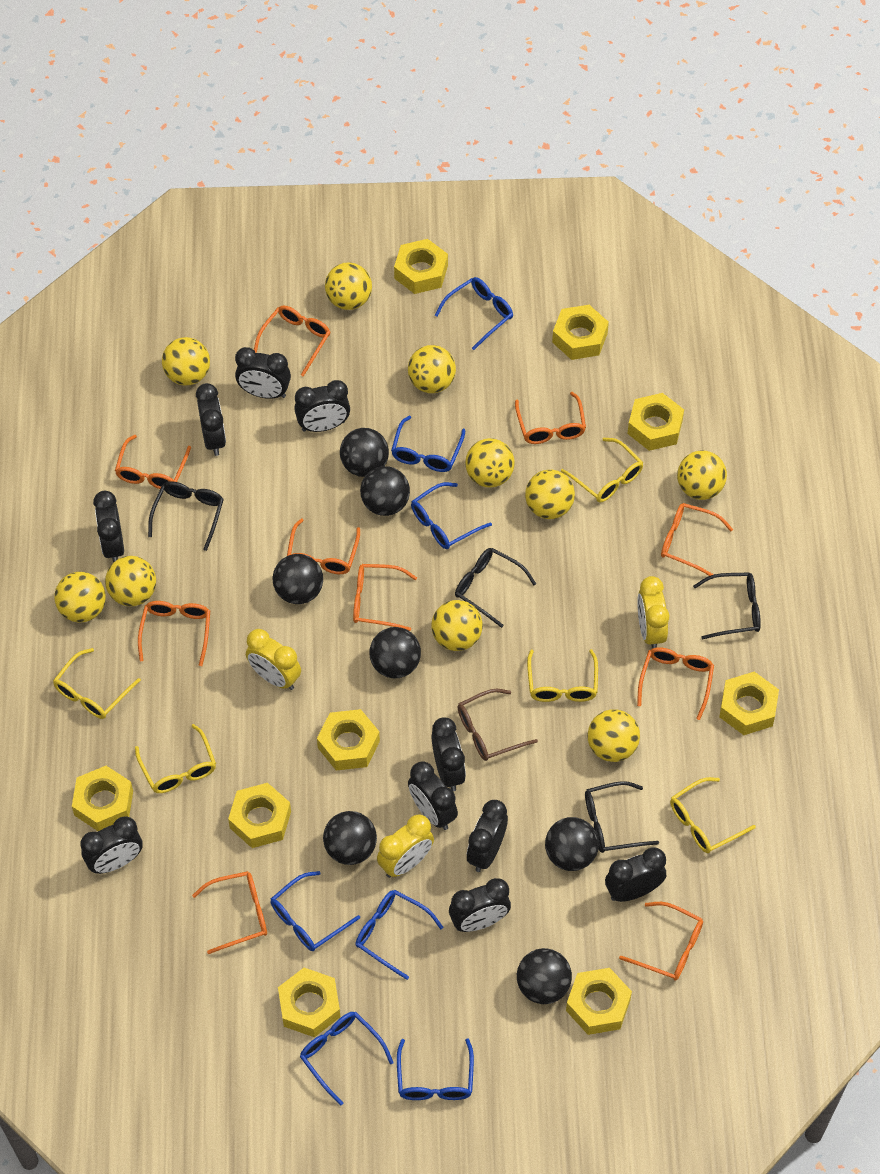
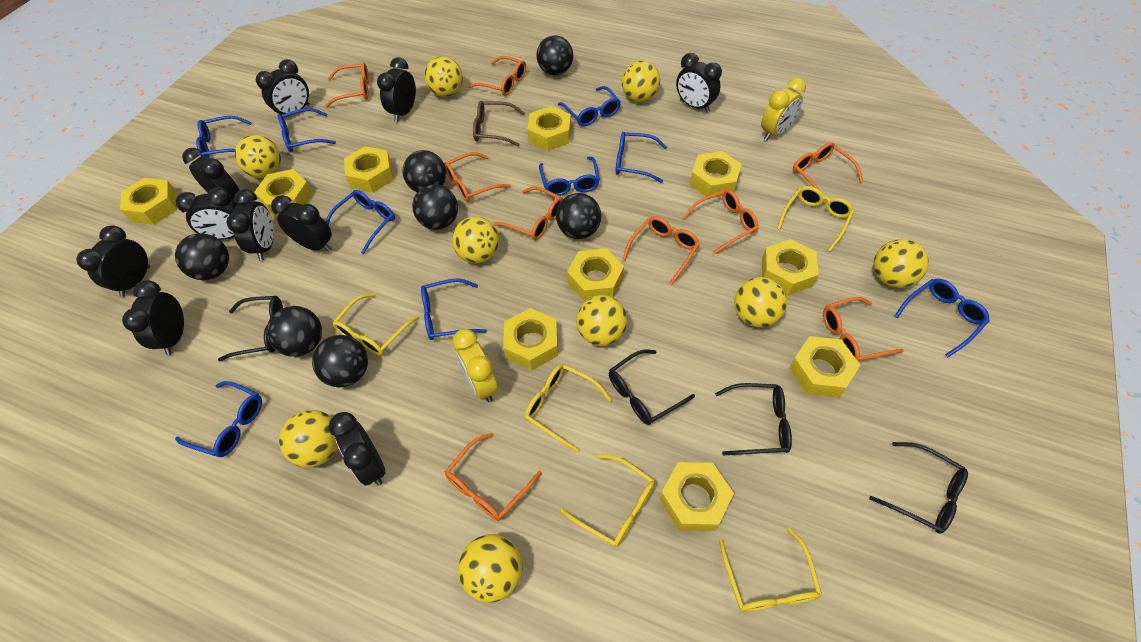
blue glasses: [271,871,360,951] [300,1012,394,1106] [356,890,444,980] [391,416,465,472] [397,1038,474,1100] [411,482,492,549] [435,277,513,350] = 7 -> [175,381,262,457] [196,116,252,157] [278,108,336,152] [326,190,395,254] [421,278,487,340] [539,157,600,196] [558,86,621,126] [616,132,667,183] [894,279,990,357] = 9
orange glasses: [115,435,191,489] [138,601,210,666] [192,871,267,954] [254,305,331,377] [287,518,360,574] [353,564,417,631] [515,392,586,444] [619,902,703,981] [637,647,714,720] [661,503,733,576] = 10 -> [325,62,369,108] [444,152,511,202] [445,433,542,521] [469,56,526,96] [493,187,563,240] [622,216,700,285] [683,189,759,254] [793,142,863,203] [823,297,904,361] = 9
yellow ball: [55,572,106,622] [105,556,156,606] [162,337,210,386] [325,263,372,310] [408,345,456,393] [432,600,483,651] [465,438,515,488] [525,470,575,519] [587,709,640,762] [677,450,727,500] = 10 -> [235,135,281,178] [279,410,338,468] [424,56,463,97] [452,217,499,263] [458,534,522,603] [576,295,627,346] [622,61,660,102] [734,277,787,327] [873,239,929,288] = 9
yellow clock: [246,629,301,690] [377,814,434,878] [637,576,670,649] = 3 -> [452,329,498,402] [761,78,806,141] = 2
yellow nut: [72,766,133,831] [228,783,291,848] [278,968,340,1037] [317,709,380,770] [394,239,448,294] [552,305,609,360] [566,968,632,1035] [627,393,684,451] [719,672,779,735] = 9 -> [120,178,178,225] [254,169,313,218] [344,146,394,193] [503,308,558,370] [527,106,571,151] [567,248,624,302] [660,462,734,531] [690,151,742,198] [762,239,819,296] [789,336,860,398] = 10

